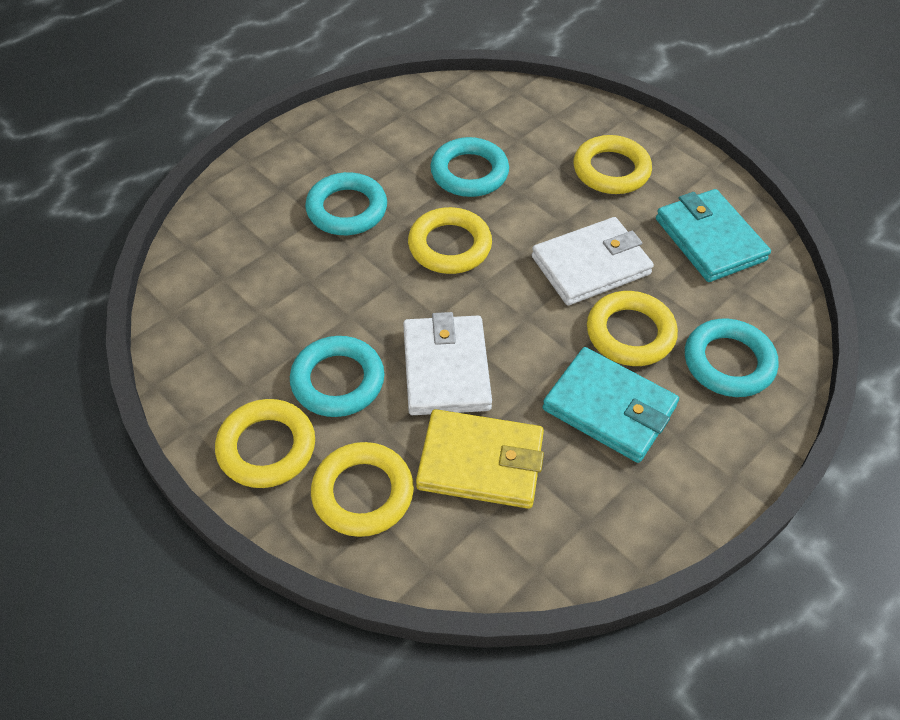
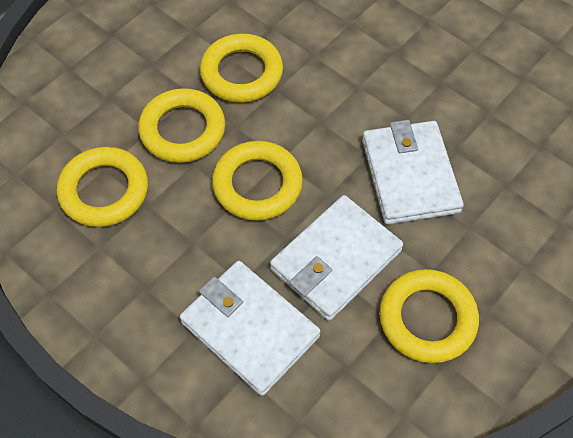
turquoise ring: [290,336,384,417] [305,172,387,235] [430,137,509,197] [685,319,779,397] = 4 -> none = 0
turquoise wallet: [543,347,679,463] [656,189,771,282] = 2 -> none = 0
white wallet: [403,312,492,415] [532,217,654,305] = 2 -> [180,261,320,396] [270,195,403,321] [362,120,464,225] = 3
yellow wallet: [416,409,544,509] = 1 -> none = 0

